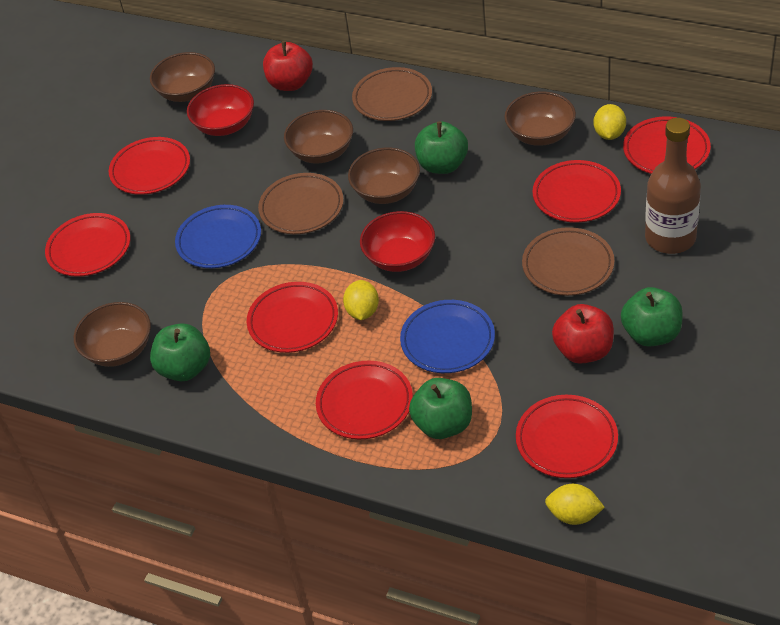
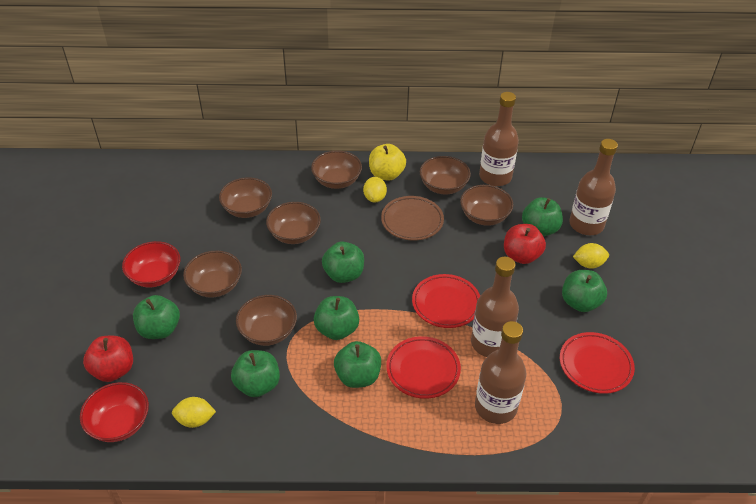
blue plate: [175,205,261,268] [400,300,495,373] = 2 -> none = 0
brown bottle: [645,118,701,254] = 1 -> [471,257,519,357] [475,321,526,424] [479,92,519,186] [569,139,618,235] = 4
brown bowl: [74,302,151,367] [150,52,215,102] [284,110,353,164] [348,148,420,204] [505,92,576,146] = 5 -> [183,251,242,298] [219,177,272,218] [236,295,297,346] [266,202,321,244] [311,151,362,189] [420,156,471,194] [460,185,513,226] = 7
brown plate: [258,173,344,234] [352,67,432,121] [522,227,614,296] = 3 -> [381,196,444,240] = 1
green apple: [150,323,210,382] [409,378,472,439] [415,121,468,174] [621,287,683,347] = 4 -> [133,295,180,339] [231,350,280,397] [314,296,359,340] [322,241,364,283] [334,341,381,388] [522,197,563,236] [562,270,607,312] = 7
red plate: [45,213,130,277] [109,137,190,195] [247,282,338,353] [316,361,413,439] [516,395,618,478] [533,160,621,223] [623,117,711,174] = 7 -> [386,336,461,399] [412,274,480,328] [560,332,635,394] = 3
yellow apple: none = 0 -> [369,144,406,181] = 1

